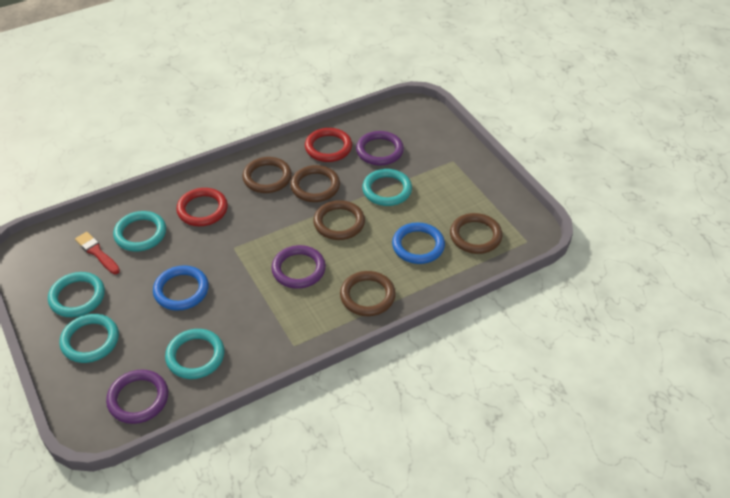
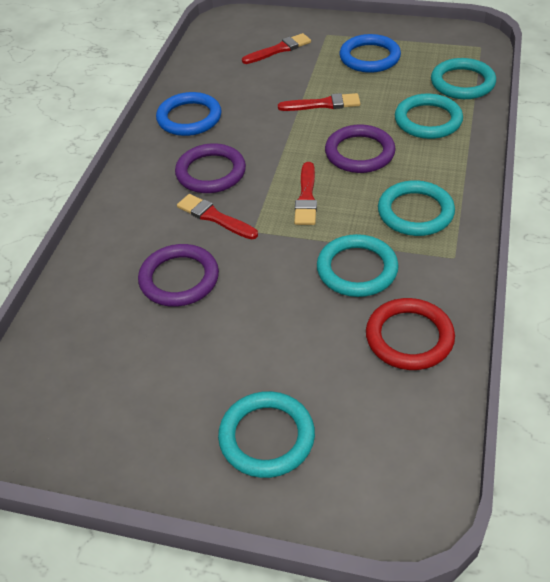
brown ring: [242,157,292,193] [290,165,340,202] [313,200,365,240] [340,271,396,316] [450,213,502,254] = 5 -> none = 0
red brush: [75,232,120,274] = 1 -> [177,194,258,239] [242,33,311,64] [278,93,360,111] [294,162,317,225] = 4
red ring: [176,188,228,226] [305,128,352,162] = 2 -> [366,298,455,370] = 1

